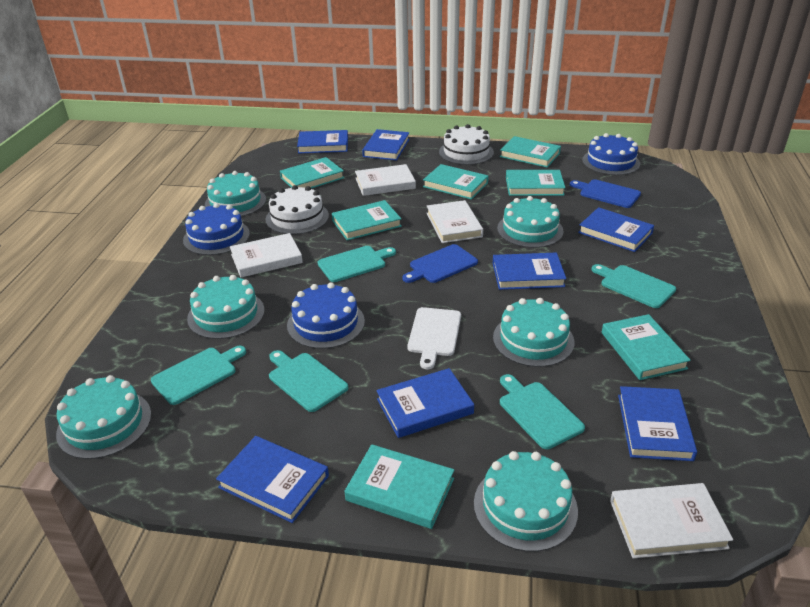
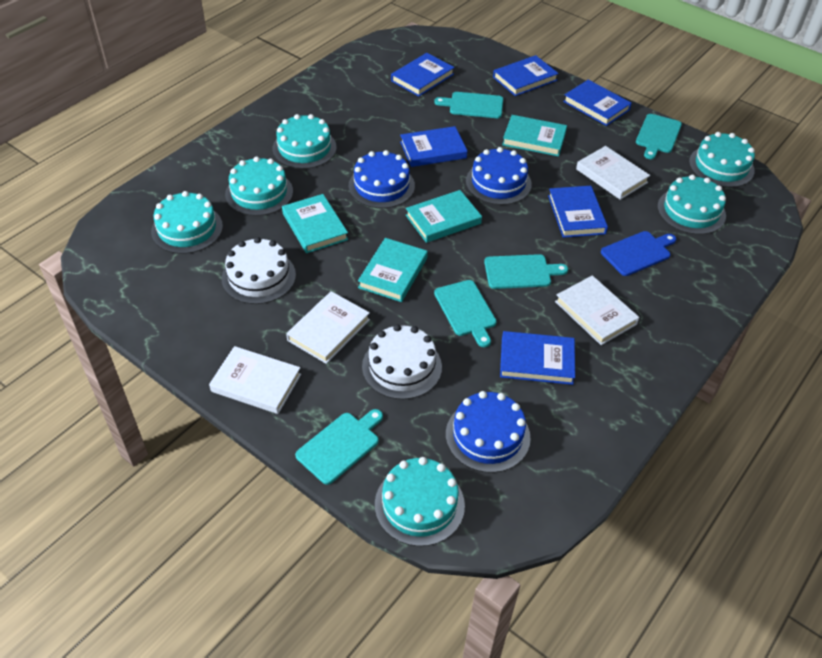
blue book: [216,436,329,523] [297,130,348,154] [362,129,409,160] [376,368,474,438] [493,253,566,290] [578,207,654,252] [618,386,697,461] = 7 -> [391,53,454,96] [400,126,467,167] [493,55,559,96] [500,331,575,385] [548,186,608,238] [563,80,632,126] = 6
blue cutting board: [402,244,478,283] [570,179,641,208] = 2 -> [601,231,676,276] = 1
turquoise book: [280,157,344,188] [332,200,402,240] [345,444,454,529] [423,164,488,200] [500,136,561,168] [506,170,565,196] [602,314,691,380] = 7 -> [282,194,348,253] [358,238,428,302] [406,190,482,243] [502,115,567,156] = 4
white cutting board: [407,307,461,369] = 1 -> none = 0

